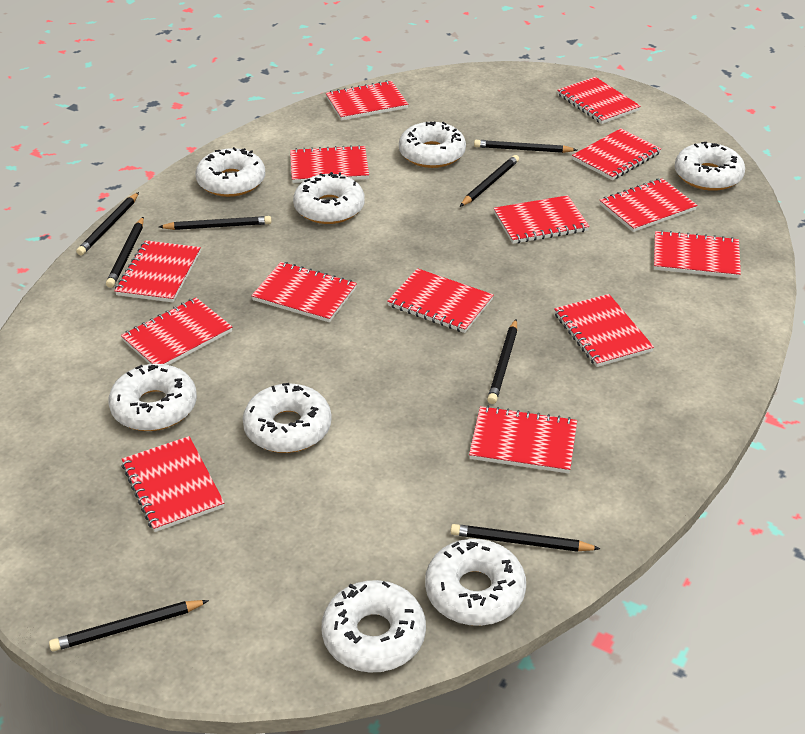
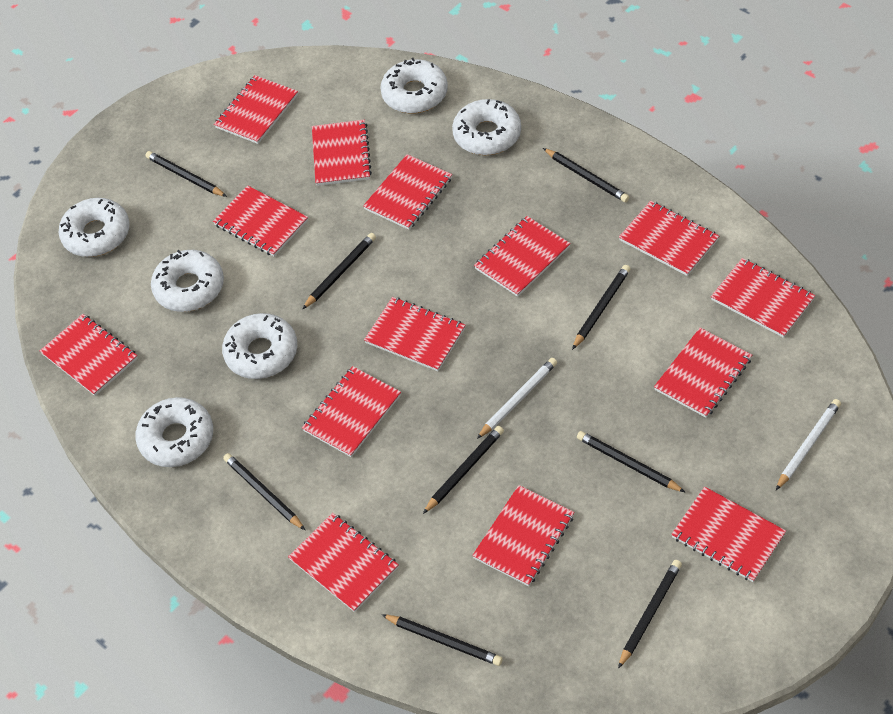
black pencil: [49,600,209,651] [76,192,139,256] [106,217,144,288] [159,216,272,230] [450,524,600,552] [460,155,519,207] [474,140,577,153] [487,319,517,404] = 8 -> [146,151,227,197] [223,453,305,530] [303,233,376,309] [381,614,503,666] [423,426,504,514] [543,148,629,202] [572,265,630,350] [577,431,685,492] [618,560,682,669] = 9
white donut: [108,364,197,431] [195,147,265,197] [243,383,332,453] [293,172,365,224] [322,580,426,673] [399,122,466,168] [425,539,526,626] [674,142,745,191] = 8 -> [59,198,130,257] [135,397,213,467] [151,250,224,312] [222,313,297,379] [380,58,448,113] [452,99,521,155] = 6
white pencil: none = 0 -> [477,358,557,439] [776,399,841,490] = 2

